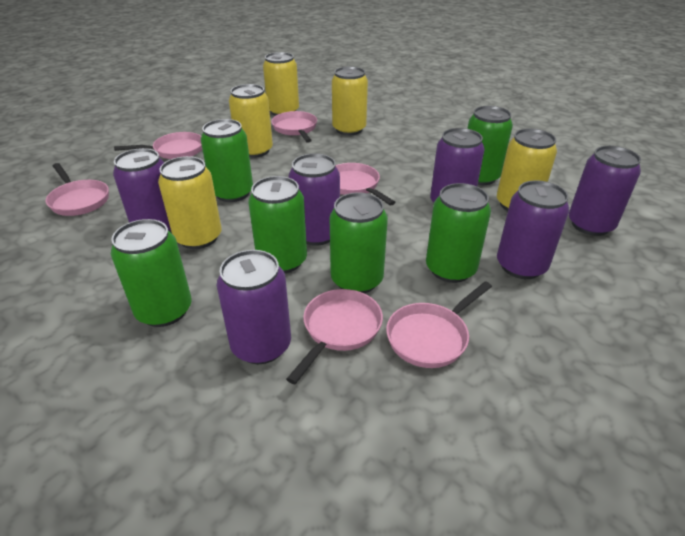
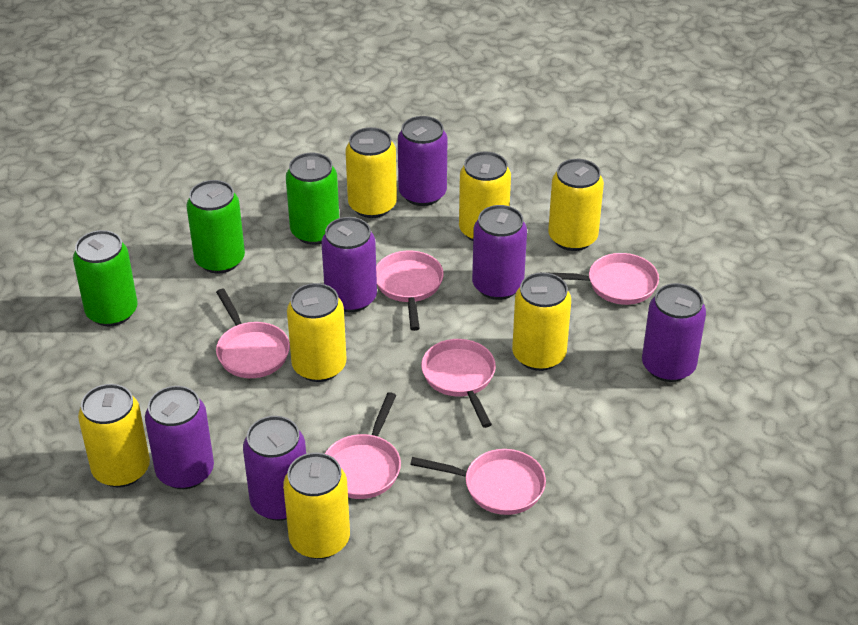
green can: [111,219,192,327] [201,119,253,202] [248,176,307,273] [330,192,388,293] [426,183,491,283] [467,106,513,185] = 6 -> [73,230,137,326] [186,180,245,273] [286,153,339,245] = 3
yellow can: [158,156,222,249] [229,84,273,158] [263,52,299,116] [332,66,368,135] [497,128,557,211] = 5 -> [78,384,150,487] [283,452,350,559] [287,283,347,382] [345,127,397,218] [459,151,511,241] [512,272,571,371] [548,159,604,251] = 7

